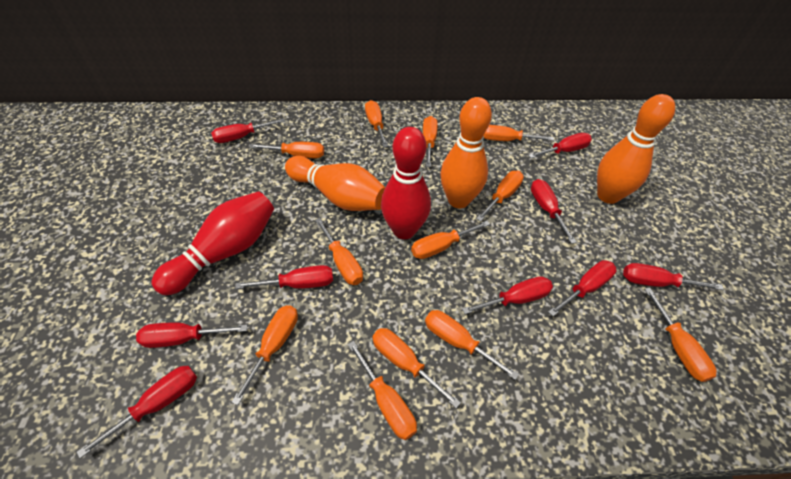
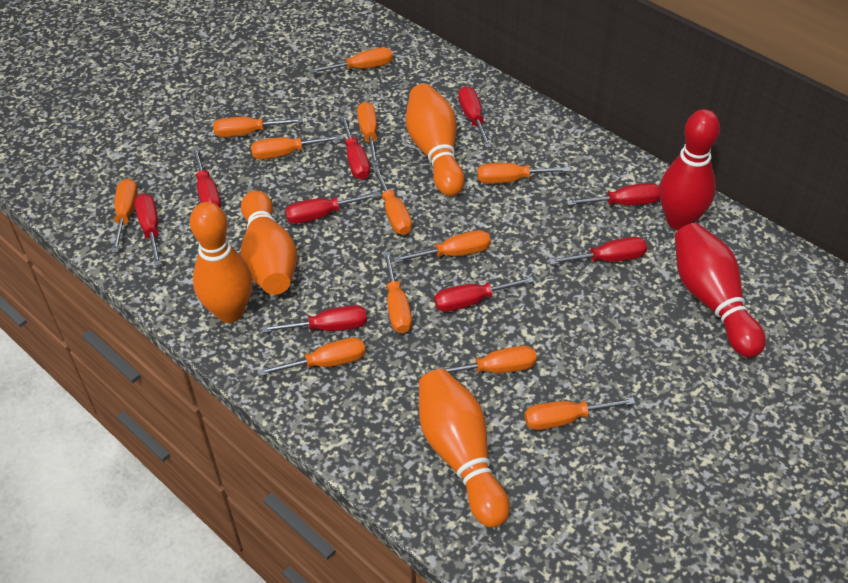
orange bowling pin: [285,156,385,211] [440,97,492,208] [597,94,675,204] = 3 -> [190,202,253,323] [240,191,297,295] [406,84,465,196] [419,369,510,527] = 4

